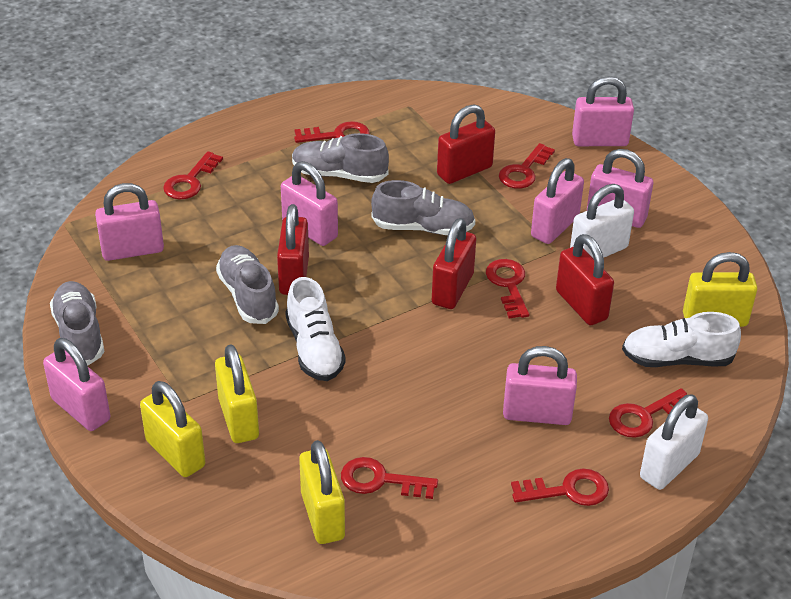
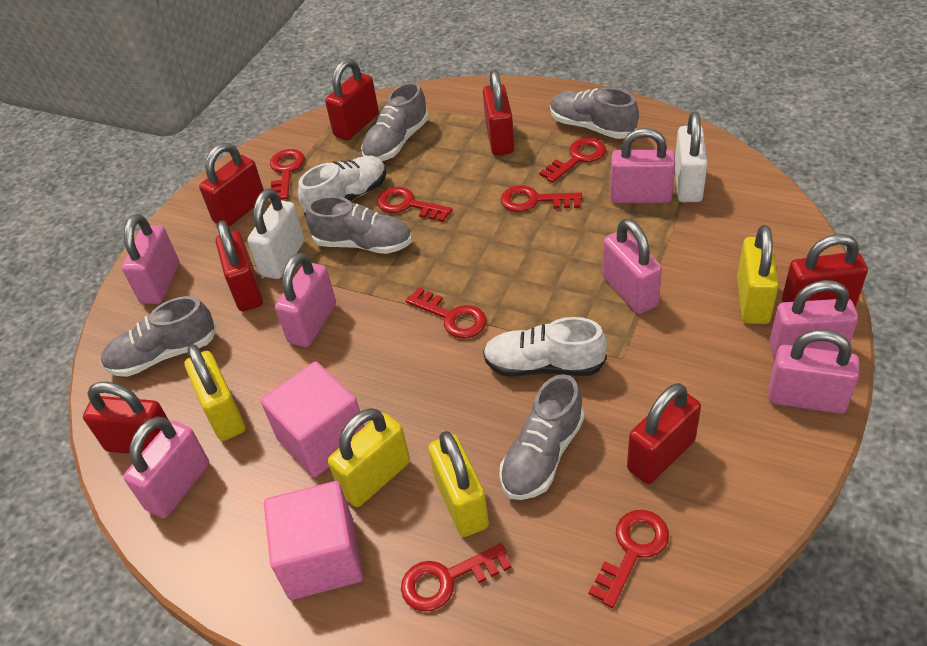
grey shoe: [50,281,104,366] [216,245,279,324] [292,133,389,183] [371,180,475,235] = 4 -> [101,296,216,377] [306,196,412,254] [361,82,429,161] [499,374,585,500] [550,87,639,139] = 5
pink cube: none = 0 -> [261,361,365,477] [264,481,363,600] = 2
red padlock: [277,204,309,295] [432,218,476,309] [437,104,495,184] [556,234,614,325] = 4 -> [83,382,169,454] [199,143,264,227] [216,220,263,312] [325,58,379,140] [483,70,514,155] [627,383,701,484] [782,234,868,307] = 7

